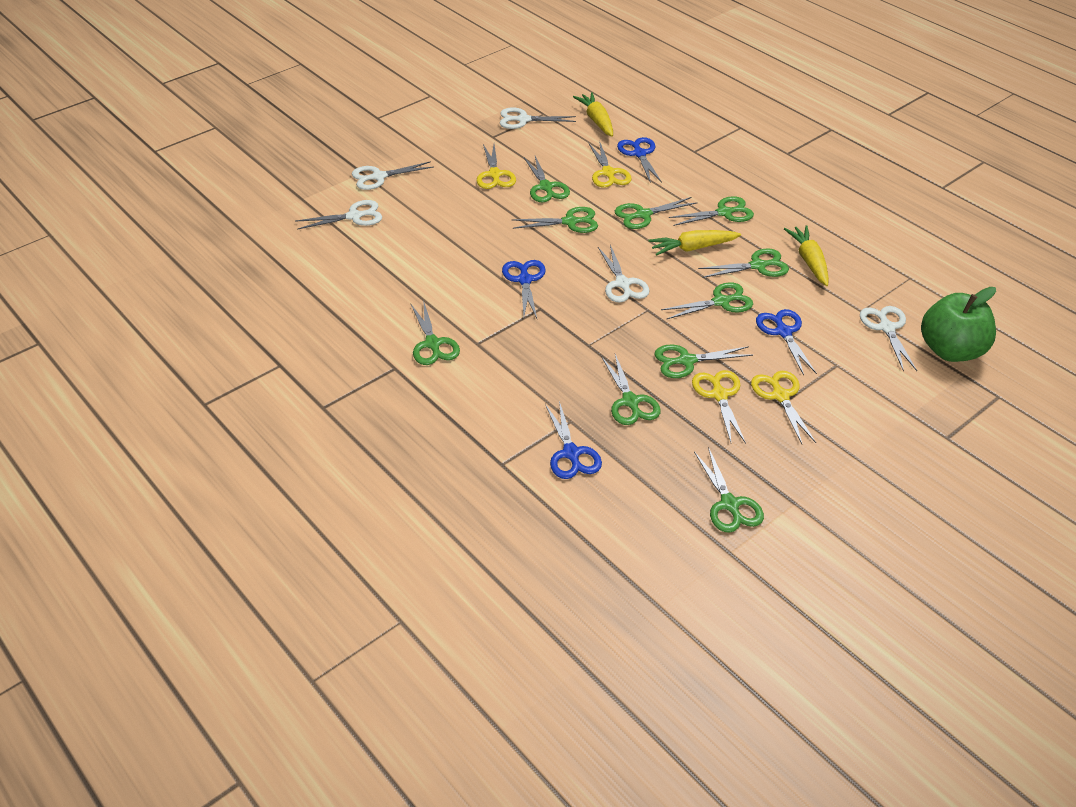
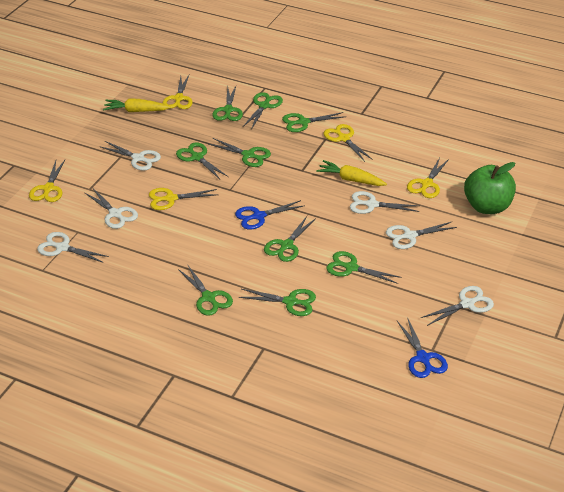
blue scissors: [502,260,546,318] [545,401,602,479] [617,137,662,183] [756,309,817,375] = 4 -> [235,200,305,229] [397,317,448,378] = 2
green scissors: [411,300,460,365] [512,207,598,233] [524,156,570,202] [601,354,661,425] [615,197,698,229] [654,345,753,378] [661,282,753,320] [669,196,754,226] [694,447,764,533] [698,248,789,278] = 10 -> [176,142,228,179] [178,264,233,316] [209,138,271,167] [212,86,243,121] [238,289,316,316] [243,92,283,129] [264,216,316,262] [282,112,344,132] [326,251,402,284] = 9
white scissors: [295,200,382,230] [352,161,434,190] [500,107,576,129] [598,245,649,302] [860,306,917,372] = 5 -> [37,232,109,263] [84,188,138,229] [99,141,161,171] [350,191,419,214] [386,221,457,249] [421,286,494,326] = 6
yellow carrot: [573,92,613,137] [649,230,741,256] [784,225,829,286] = 3 -> [103,98,171,112] [316,160,387,186] = 2
yellow scissors: [477,144,516,189] [588,141,632,188] [692,370,746,444] [751,371,816,444] = 4 -> [29,160,65,202] [149,188,218,210] [163,75,193,109] [324,124,373,162] [407,158,449,198] = 5

